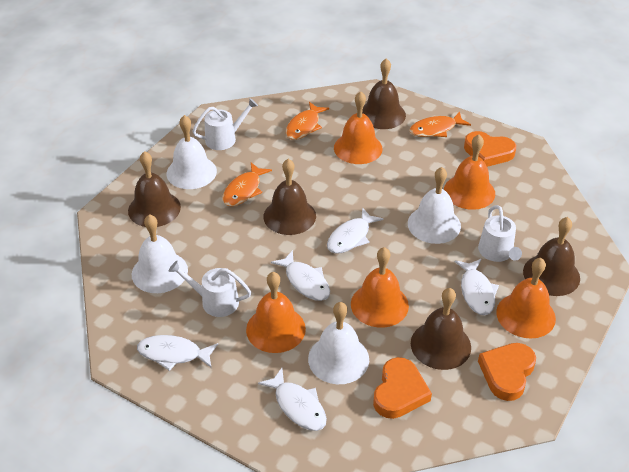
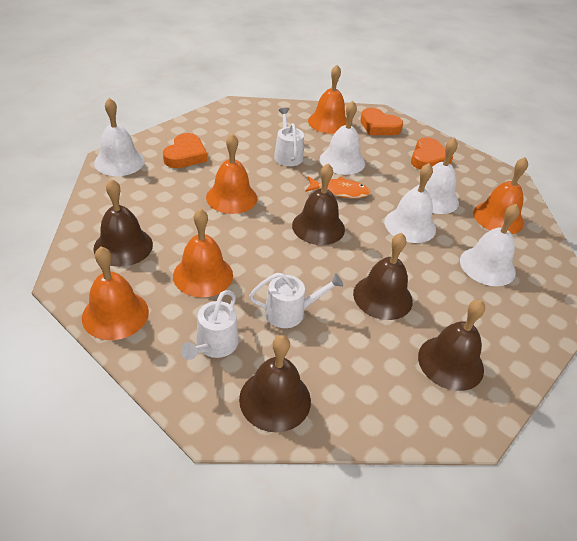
orange fish: [222,163,272,206] [286,102,329,140] [409,111,471,137] = 3 -> [305,176,371,198] = 1
white bell: [132,214,188,293] [167,115,217,189] [308,302,369,384] [408,167,461,244] = 4 -> [94,98,145,176] [320,101,365,175] [385,163,436,243] [413,137,459,214] [460,204,520,286] = 5
white fish: [137,335,218,371] [258,368,327,431] [271,250,330,301] [327,208,383,254] [455,259,499,315] = 5 -> none = 0

